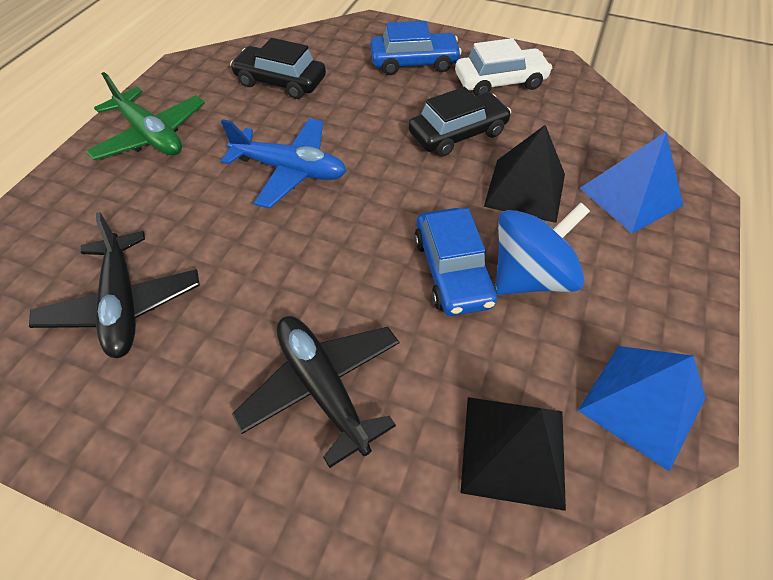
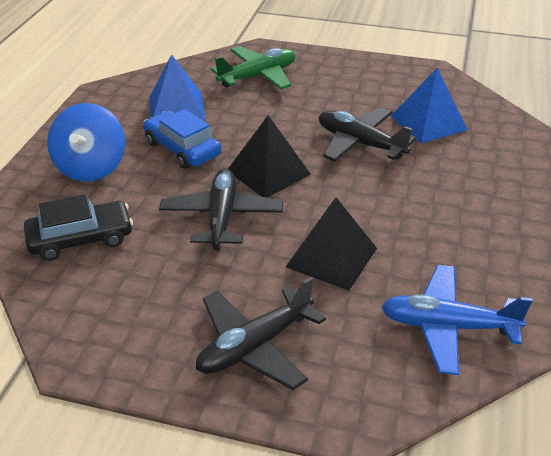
black car: [230,38,326,99] [409,87,511,157] = 2 -> [24,194,133,261] = 1
black plane: [29,212,200,358] [232,316,399,468] = 2 -> [159,168,283,251] [196,277,326,390] [319,108,416,161] = 3
blue car: [370,21,462,75] [414,208,497,316] = 2 -> [143,109,222,169] = 1
white car: [455,38,552,96] = 1 -> none = 0

